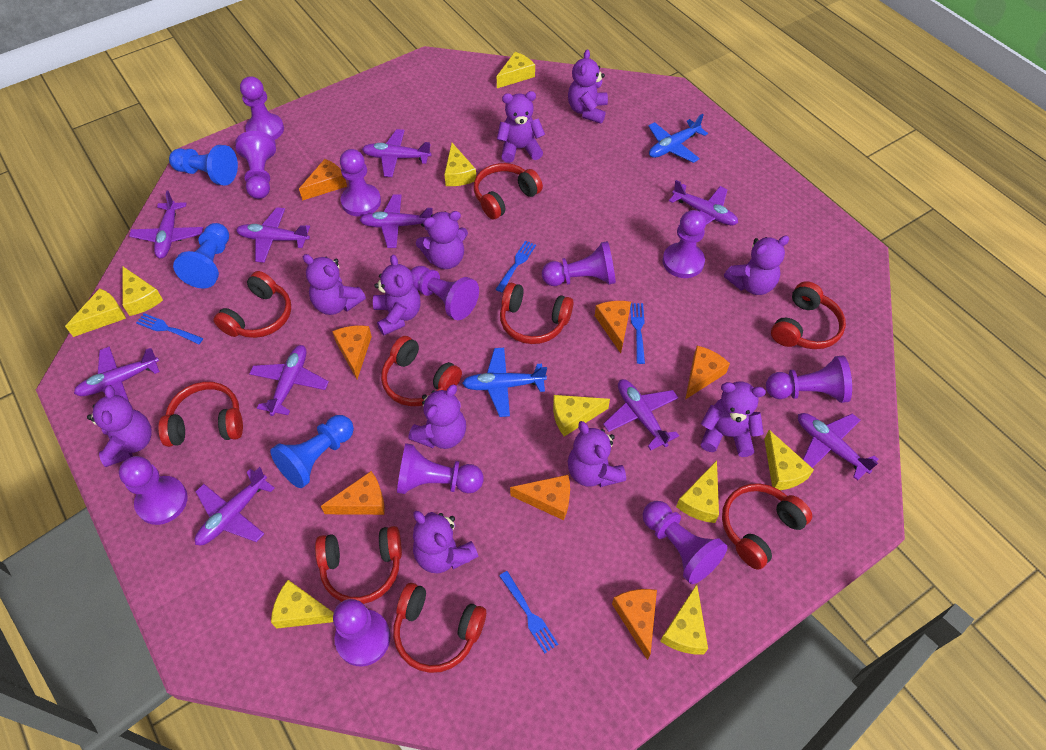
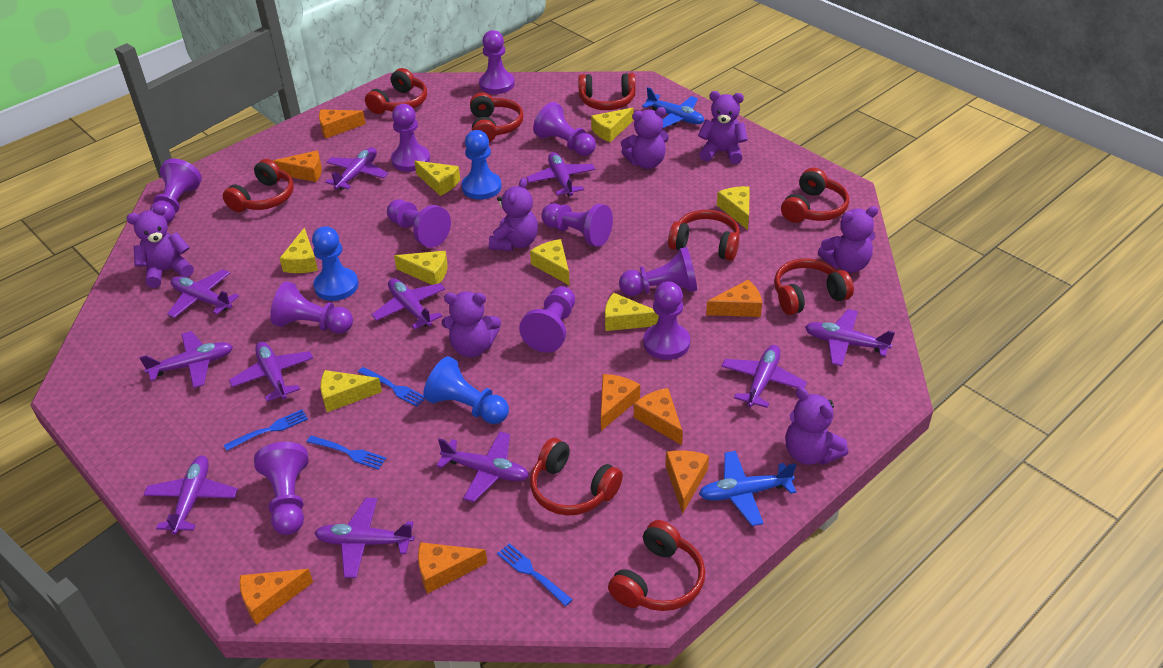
orange cheese: [299,159,347,201] [321,471,385,515] [332,325,372,379] [510,475,570,520] [595,301,631,353] [612,589,657,660] [685,346,730,400] = 7 -> [240,569,313,625] [273,150,322,182] [319,109,366,139] [418,542,487,594] [601,374,640,431] [634,388,683,445] [665,450,709,514] [706,280,762,317] = 8
purple plane: [74,347,160,401] [129,190,203,258] [195,467,275,545] [236,207,310,263] [249,345,329,416] [360,194,433,248] [362,129,431,177] [603,379,679,450] [669,180,738,225] [798,413,878,481] = 10 -> [139,331,233,388] [143,456,238,535] [167,269,239,318] [229,342,313,401] [314,498,414,578] [325,147,388,190] [371,278,445,330] [436,432,529,502] [526,152,595,196] [721,345,807,408] [805,309,895,366] = 11
purple teddy bear: [87,385,152,467] [303,254,366,315] [373,254,421,335] [409,385,466,449] [413,511,479,573] [416,211,468,269] [497,91,545,163] [568,49,608,124] [568,421,626,487] [701,381,766,457] [724,236,790,295] = 11 -> [126,205,194,288] [442,291,501,358] [489,178,538,251] [621,107,669,169] [698,91,748,164] [785,387,848,465] [818,206,878,273] = 7
yellow cheese: [65,288,126,337] [122,267,163,316] [271,580,334,629] [444,143,476,186] [497,52,535,88] [553,395,610,437] [660,584,708,655] [676,461,719,523] [764,430,814,490] = 9 -> [279,228,318,273] [320,370,382,412] [394,251,448,285] [414,161,460,196] [530,239,570,286] [591,107,633,142] [605,293,659,331] [717,186,750,230] = 8

